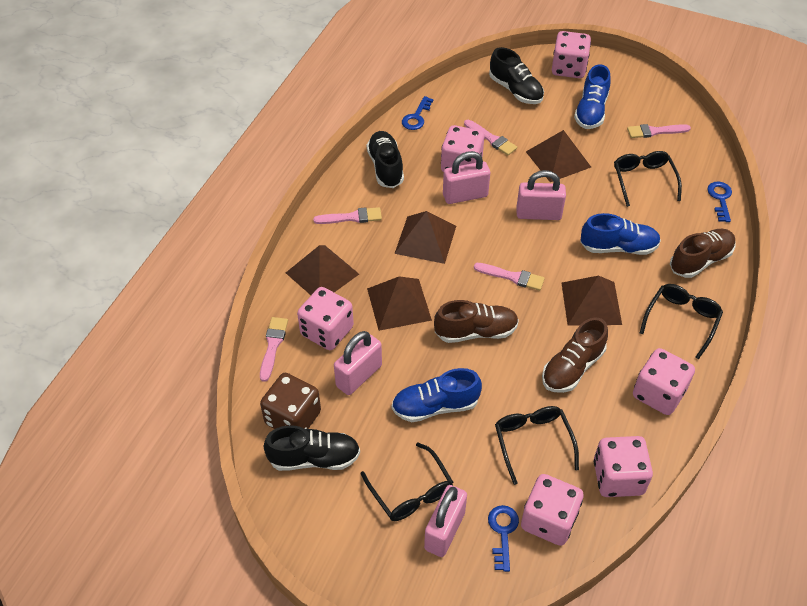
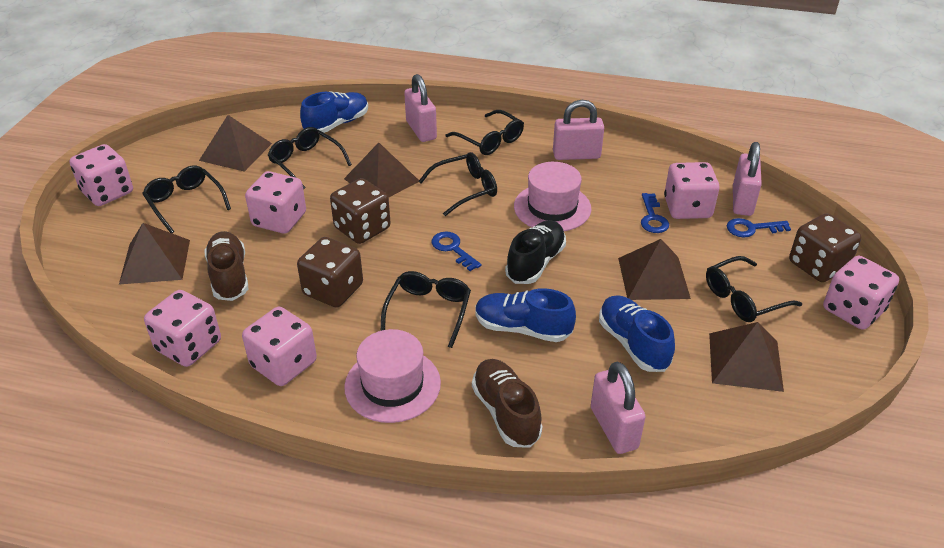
black glasses: [361,443,453,521] [495,406,579,485] [614,151,682,207] [639,284,723,359] = 4 -> [142,166,231,233] [268,127,352,190] [381,271,471,348] [418,152,497,216] [446,110,524,155] [706,256,802,322] = 6
black shoe: [264,426,360,471] [367,131,404,188] [489,47,544,104] = 3 -> [505,220,566,284] = 1
brown dice: [260,373,321,429] = 1 -> [297,237,363,308] [330,178,391,244] [789,213,861,282] = 3
brown shoe: [434,300,519,343] [542,318,608,393] [670,229,735,278] = 3 -> [204,231,248,301] [472,359,542,448] = 2
pink brush: [260,317,288,382] [313,207,382,224] [464,120,517,155] [474,263,545,291] [627,124,691,138] = 5 -> none = 0
pink hat: none = 0 -> [344,329,441,423] [514,162,591,231] = 2

